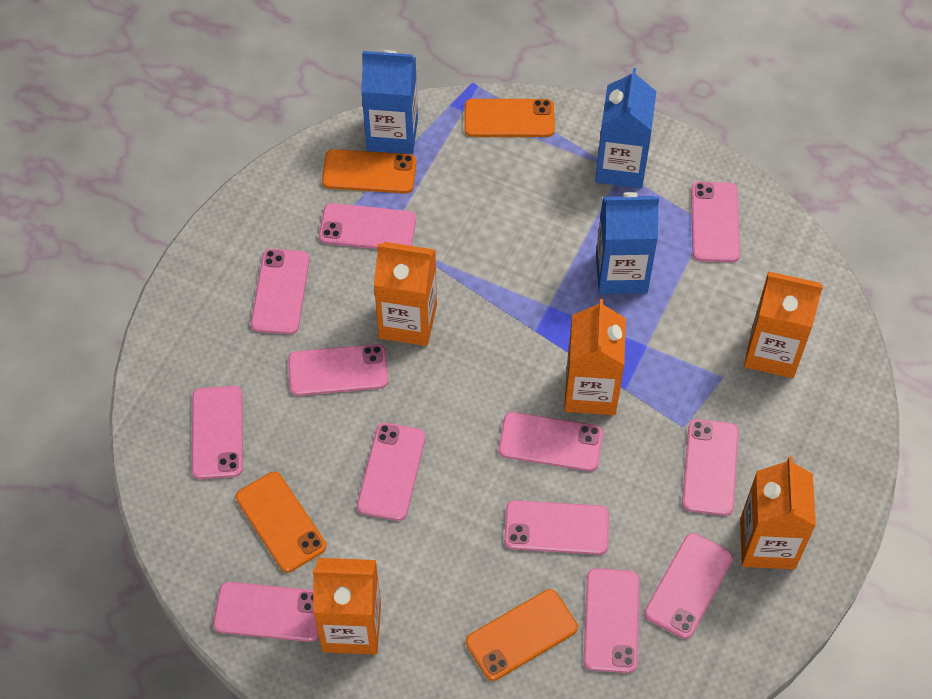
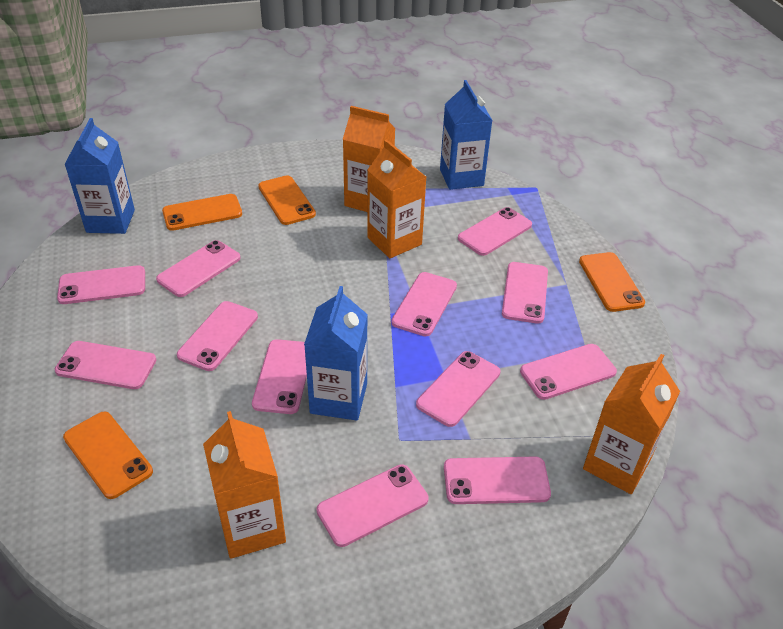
orange carton: [313,558,381,655] [374,242,437,346] [565,299,626,415] [740,456,816,569] [744,271,823,378] = 5 -> [203,411,286,559] [343,106,396,212] [367,139,426,258] [583,354,680,494] = 4

